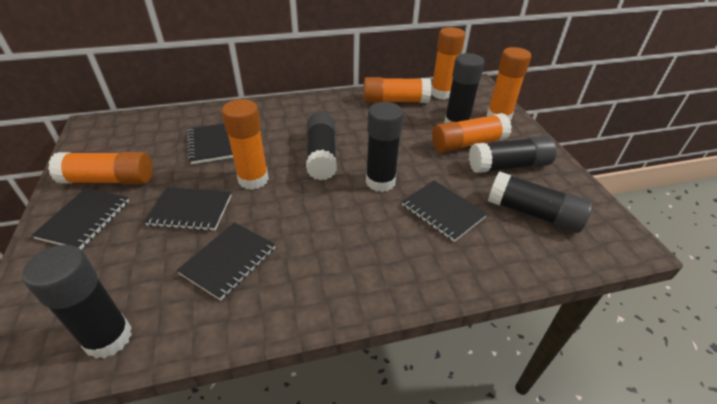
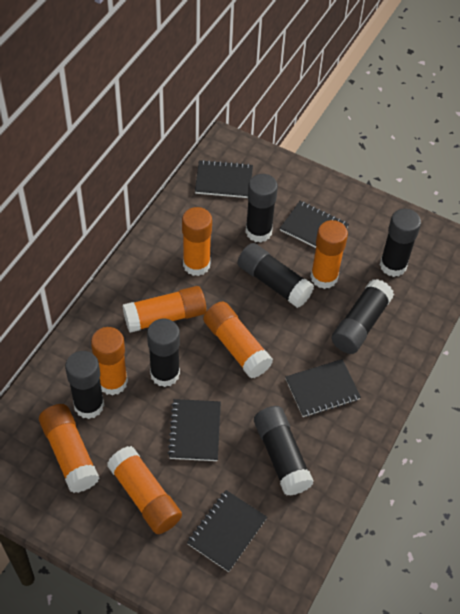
black glue stick: [22,245,132,359] [306,112,337,180] [366,102,403,192] [444,53,485,123] [469,136,557,173] [488,171,593,233] = 6 -> [65,351,104,419] [147,319,180,387] [237,243,314,308] [245,174,278,243] [254,406,314,496] [332,279,394,354] [380,208,421,277] = 7
orange glue stick: [48,152,153,184] [222,99,269,190] [364,77,432,103] [431,27,465,99] [432,113,512,153] [487,47,531,121] = 6 -> [39,404,100,493] [91,327,128,396] [107,446,182,534] [123,286,206,333] [182,207,212,276] [203,302,273,378] [310,220,348,289] = 7

